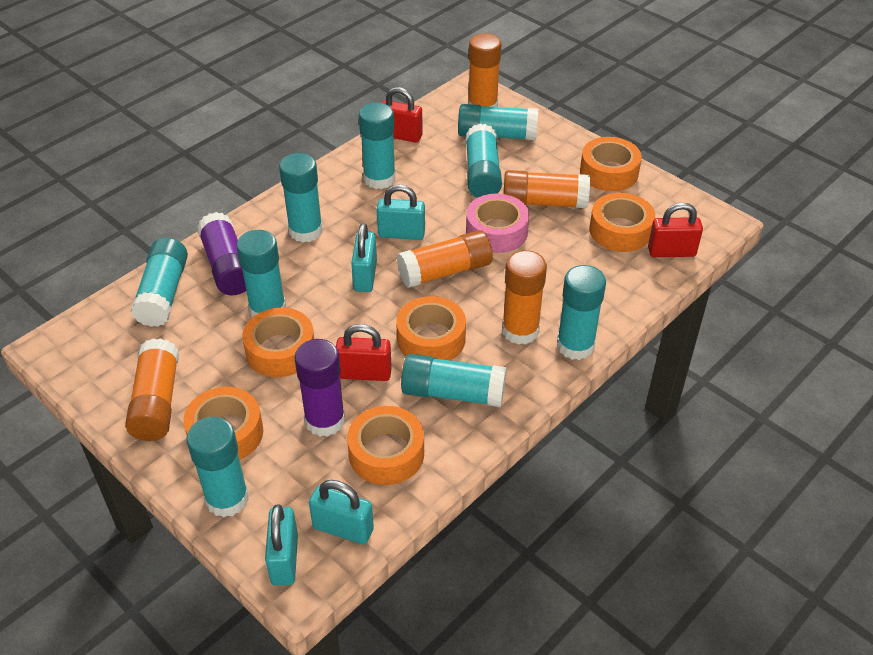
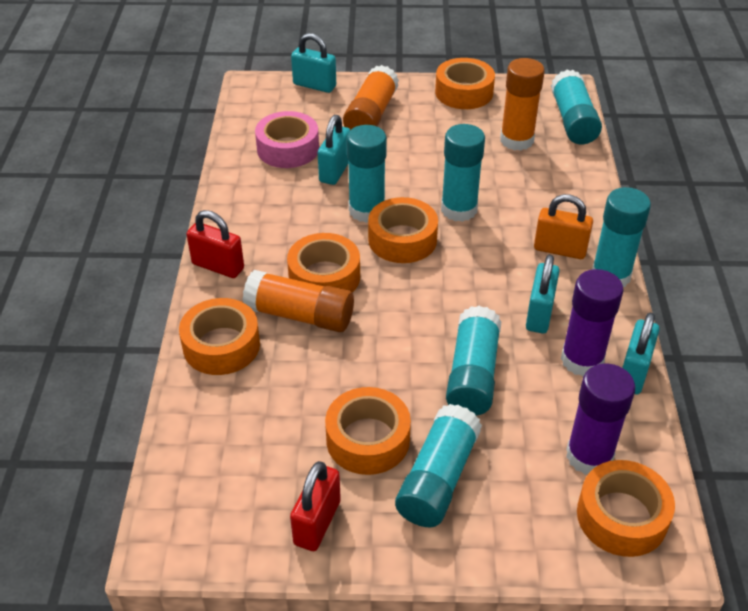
orange glue stick: [125,338,179,441] [397,230,493,288] [468,33,501,107] [502,250,547,345] [503,170,590,208] = 5 -> [242,270,354,332] [343,65,399,130] [500,58,545,151] = 3
orange padlock: none = 0 -> [534,194,593,259] = 1
red padlock: [336,324,392,381] [382,87,423,143] [648,202,703,257] = 3 -> [186,210,244,278] [290,461,341,551] = 2
turquoise glue stick: [131,238,188,327] [186,417,249,517] [236,230,286,317] [279,153,323,243] [359,103,396,189] [401,354,507,407] [458,104,538,140] [465,123,502,198] [557,265,606,360] = 9 -> [347,125,387,223] [395,404,482,527] [441,124,485,222] [446,306,502,416] [551,70,602,145] [592,187,651,287] = 6

